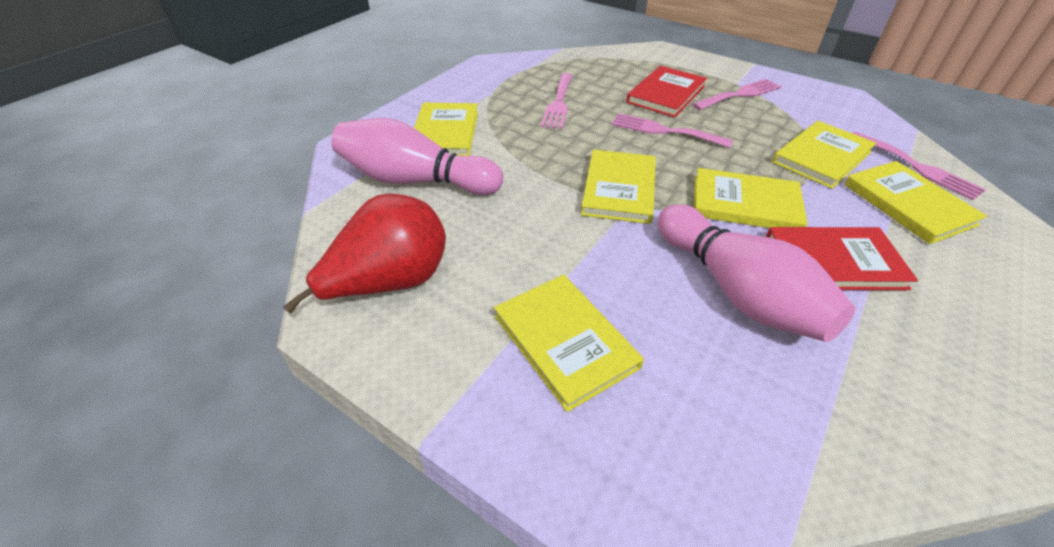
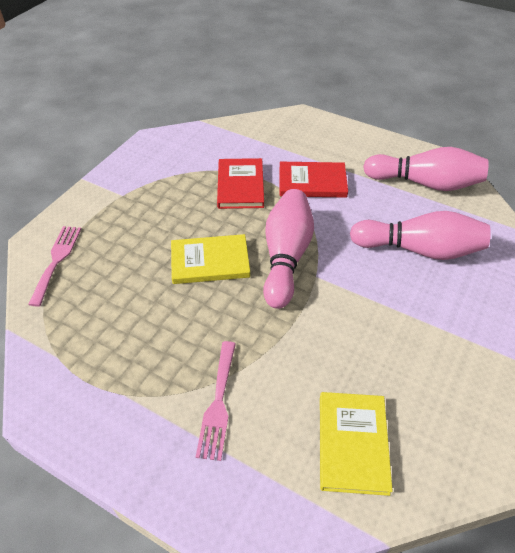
pink bowling pin: [331,118,503,195] [657,204,855,342] = 2 -> [263,189,314,309] [350,211,491,260] [363,147,489,191] = 3
pink fork: [541,73,573,129] [612,113,733,148] [692,79,781,110] [852,132,986,200] = 4 -> [28,226,81,307] [196,341,236,461] = 2
red pear: [283,193,446,313] = 1 -> none = 0
yellow book: [414,102,478,156] [494,275,644,412] [581,150,656,224] [694,168,808,228] [772,121,876,189] [844,161,987,244] = 6 -> [171,234,250,284] [320,392,393,496] = 2

